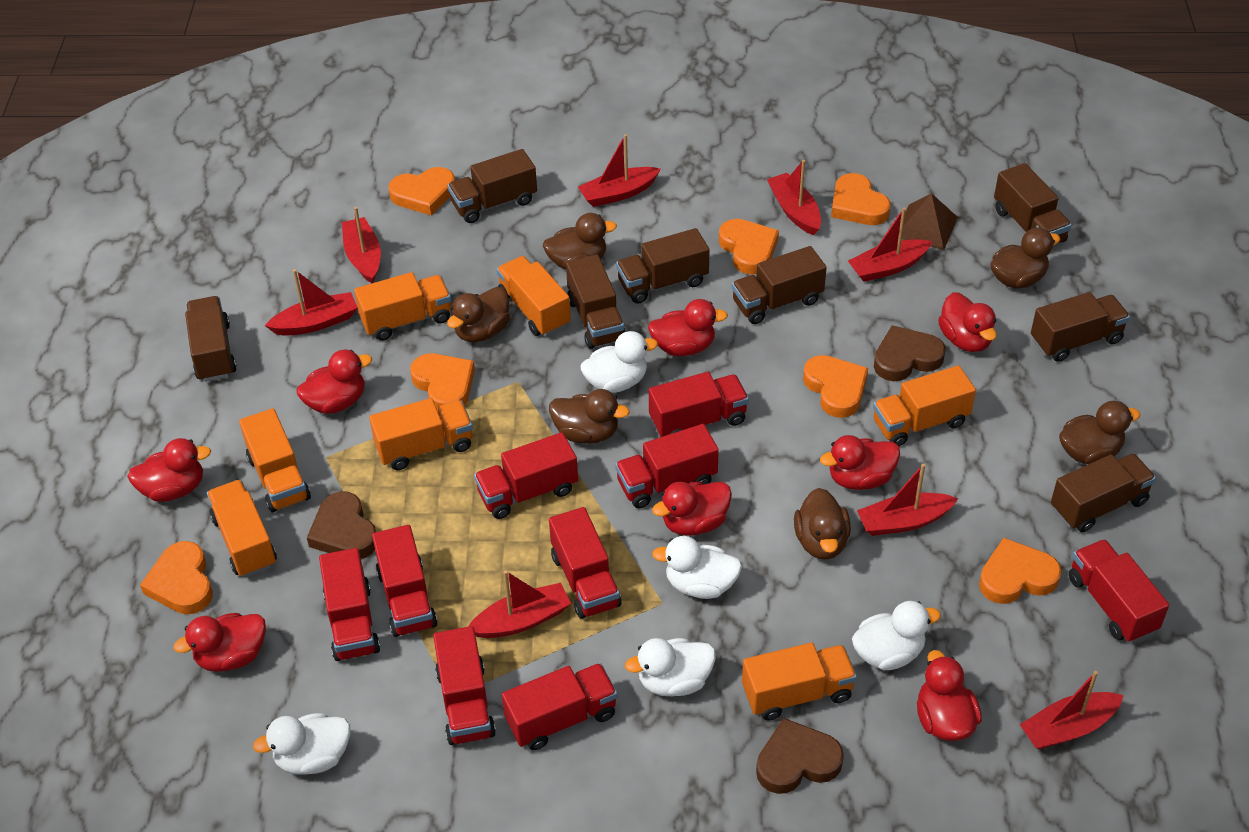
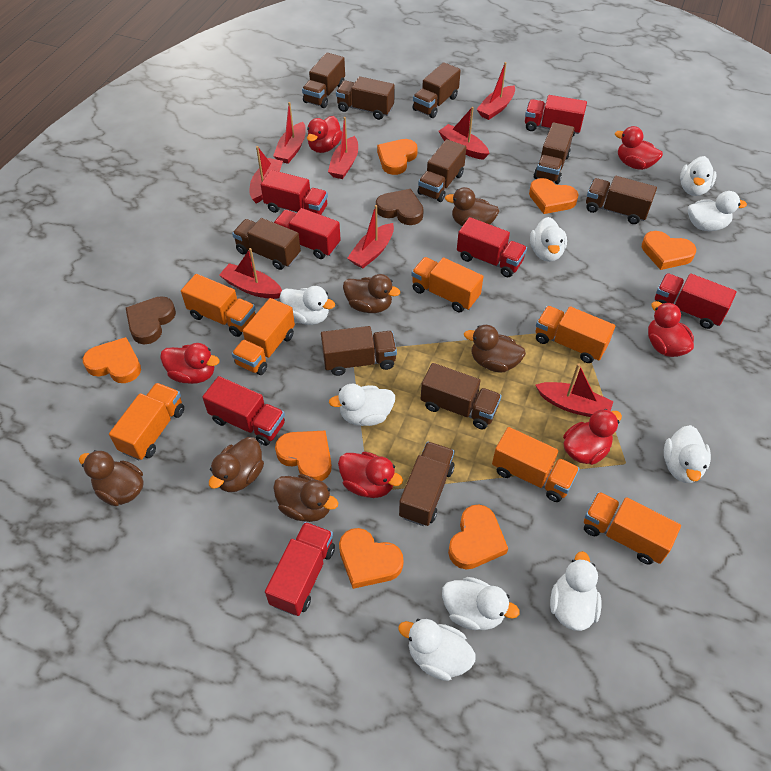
brown heart: [307,491,376,559] [756,718,844,794] [874,325,946,381] = 3 -> [126,296,176,344] [376,189,424,225] = 2
brown pyramid: [898,193,958,250] = 1 -> none = 0
brown truck: [185,296,237,382] [448,149,537,223] [566,255,626,349] [616,228,709,304] [732,246,827,324] [994,163,1071,244] [1031,292,1130,362] [1051,453,1156,532] = 8 -> [232,218,301,270] [302,52,345,108] [321,326,397,376] [336,76,395,120] [399,442,455,526] [413,62,461,118] [418,139,466,202] [421,363,502,429] [534,122,575,184] [586,176,657,224] = 10
red duck: [127,438,211,502] [173,613,266,672] [297,350,372,414] [648,299,728,356] [652,482,732,536] [820,435,900,490] [917,650,982,741] [938,292,997,352] = 8 -> [160,343,219,384] [307,116,342,153] [338,452,403,498] [563,409,622,465] [615,126,663,170] [648,301,694,357] = 6
red truck: [319,548,380,661] [372,525,437,637] [433,626,496,745] [474,432,578,519] [502,663,617,750] [549,507,621,619] [615,424,719,508] [649,372,749,437] [1069,539,1169,643] = 9 -> [202,376,285,446] [261,170,328,215] [265,522,335,616] [274,208,341,259] [457,217,527,277] [525,95,587,136] [655,273,737,329] = 7
white duck: [253,713,350,775] [580,331,658,393] [625,638,716,696] [652,536,742,599] [852,601,941,670] = 5 -> [280,286,335,325] [329,384,395,426] [398,619,476,681] [442,577,520,630] [530,217,567,262] [550,551,602,631] [664,425,711,483] [680,156,717,196] [688,191,747,231] = 9

